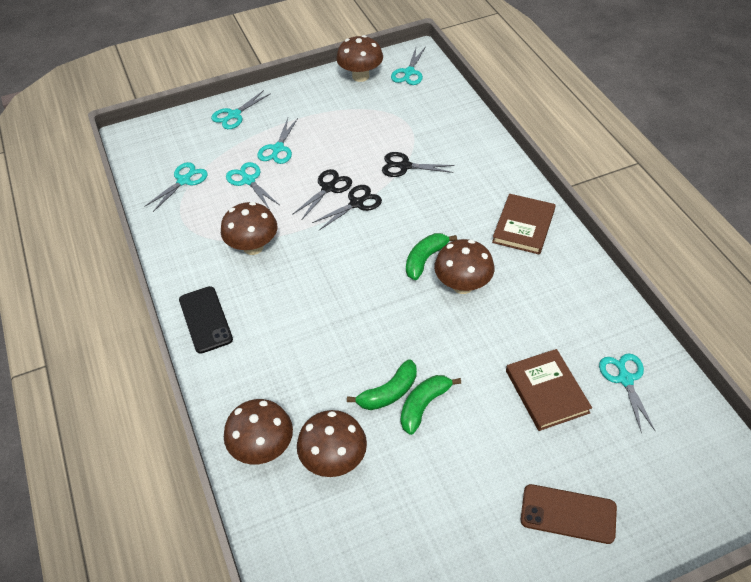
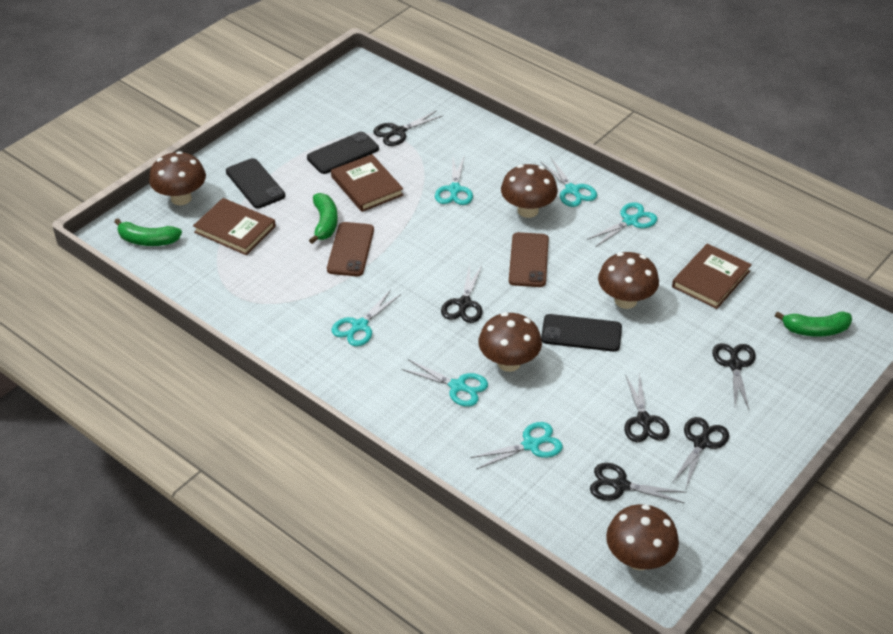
black phone: [179,286,233,354] = 1 -> [226,158,285,208] [307,132,379,174] [541,314,622,352] = 3
black scissors: [292,169,352,219] [312,185,382,230] [382,152,454,177] = 3 -> [373,111,442,146] [441,264,483,323] [590,463,687,503] [624,374,670,442] [672,417,729,488] [712,343,756,409] = 6
brown book: [492,194,556,255] [506,349,592,431] = 2 -> [193,198,276,255] [331,154,403,212] [672,244,752,309] = 3
brown phone: [521,484,617,544] = 1 -> [327,222,374,276] [509,232,549,287] = 2

